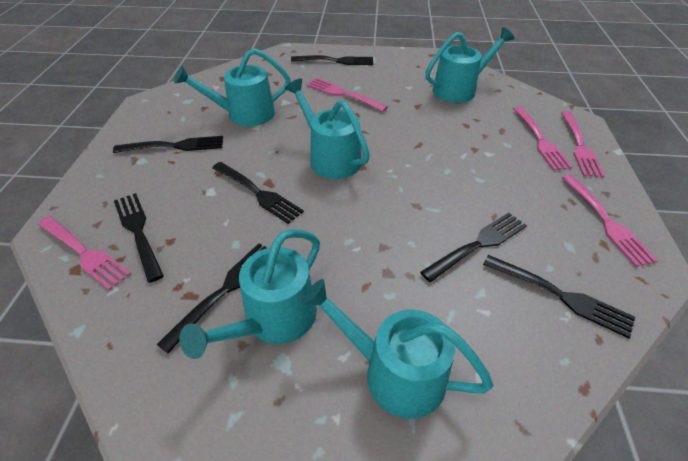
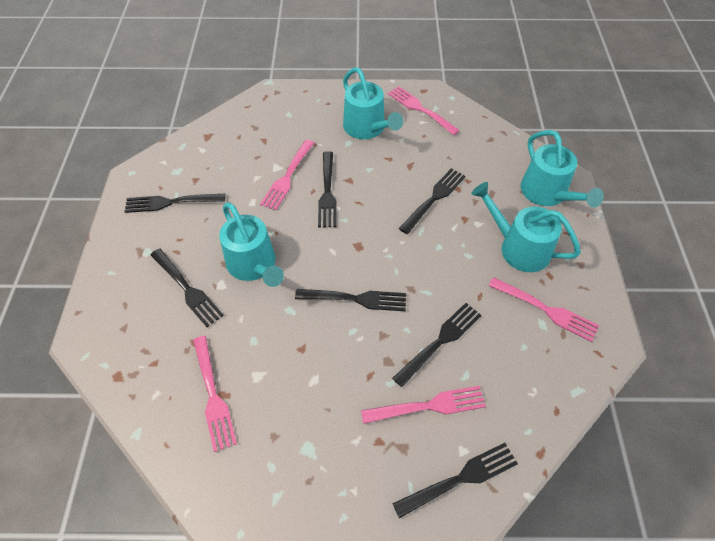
turquoise watering can: [174,48,291,126] [180,229,320,359] [285,78,370,179] [301,279,493,419] [425,27,514,103] = 5 -> [219,203,284,287] [343,67,403,139] [471,182,581,272] [521,130,604,208] = 4

